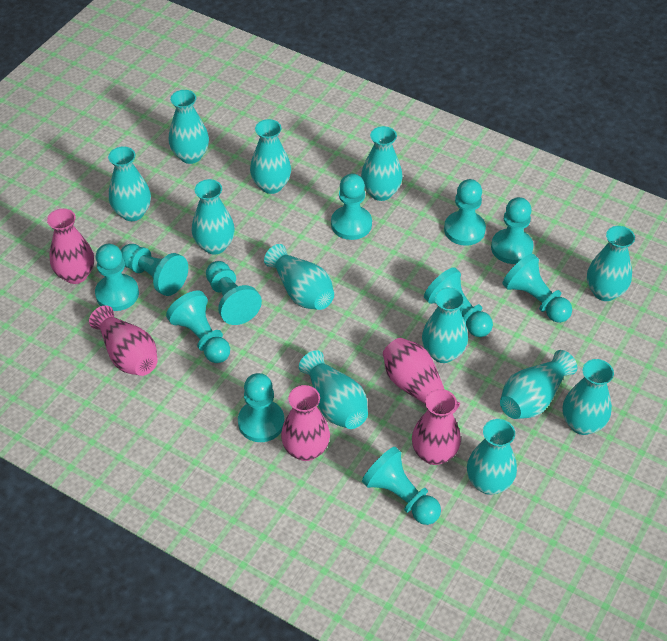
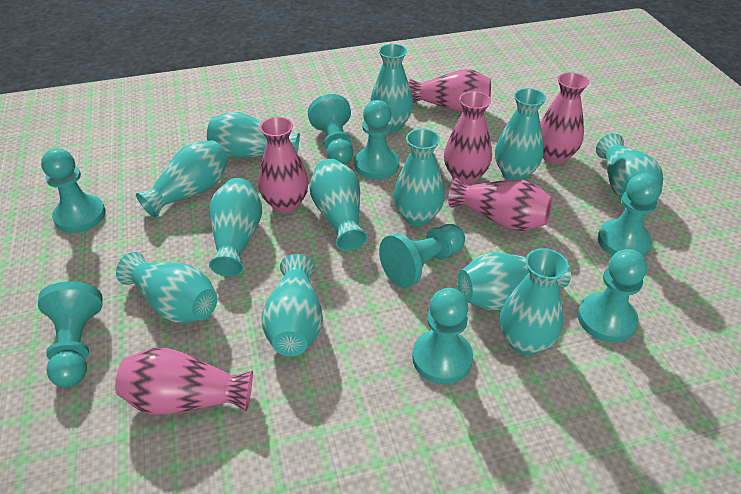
pink vase: [47,208,94,284] [89,305,158,376] [281,385,330,461] [383,338,460,414] [412,389,461,465] = 5 -> [115,348,253,415] [258,117,309,213] [408,69,491,112] [444,91,492,185] [448,178,552,231] [540,72,589,164] = 6
turquoise pawn: [95,244,139,311] [121,244,188,296] [166,290,230,363] [206,261,262,325] [238,373,285,442] [331,173,372,240] [362,447,441,525] [424,267,493,337] [444,179,486,246] [491,197,534,264] [502,254,572,323] = 11 -> [38,281,103,387] [41,148,106,233] [308,94,353,164] [354,100,399,179] [379,224,465,288] [412,288,473,384] [578,249,647,342] [597,173,661,257] = 8

